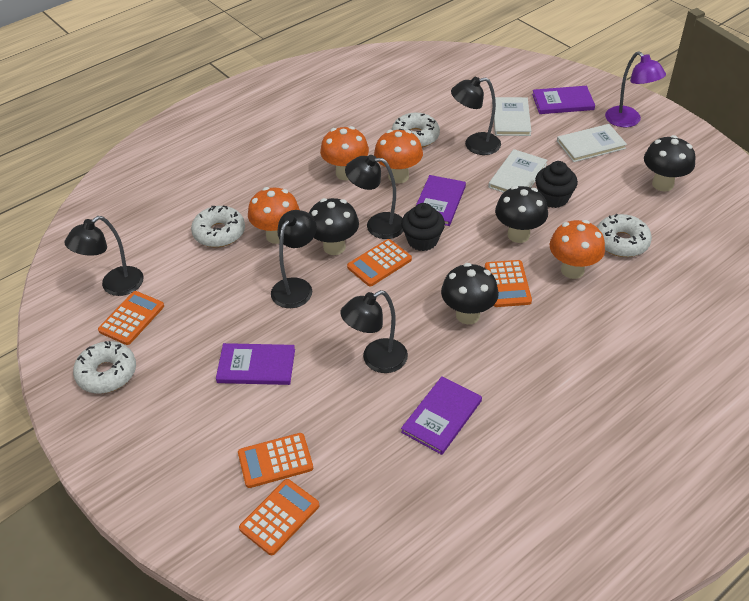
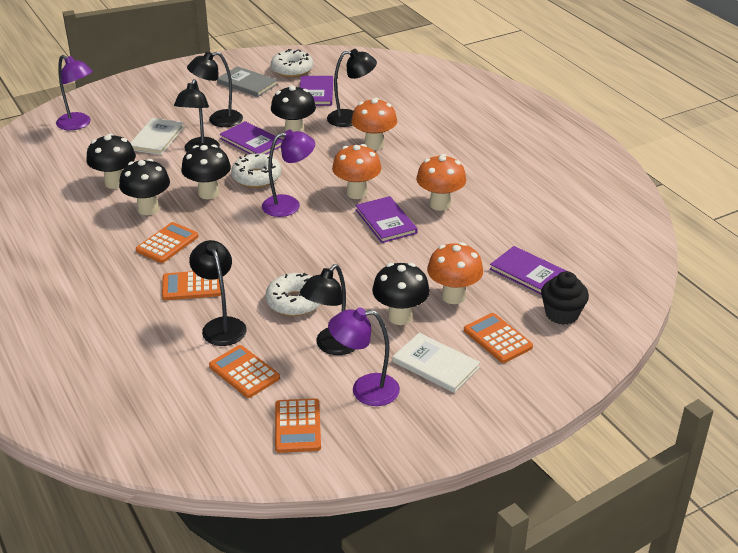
black cupcake: [401,203,445,251] [535,161,578,208] = 2 -> [541,271,589,325] = 1
black mushroom: [309,198,359,255] [441,263,499,324] [495,186,548,243] [644,135,696,191] = 4 -> [86,134,136,189] [119,159,170,215] [181,145,231,199] [271,85,316,133] [372,263,430,325] = 5
grey book: none = 0 -> [217,66,278,97] = 1
purple lamp: [605,51,666,127] = 1 -> [56,55,93,130] [262,130,315,217] [328,307,400,406] = 3
white book: [488,149,548,193] [494,97,531,136] [557,124,627,162] = 3 -> [131,118,184,155] [392,333,480,393] = 2
white donut: [73,341,136,394] [191,206,245,247] [392,113,440,148] [597,214,652,257] = 4 -> [231,153,281,188] [266,273,321,316] [271,49,313,78] = 3

